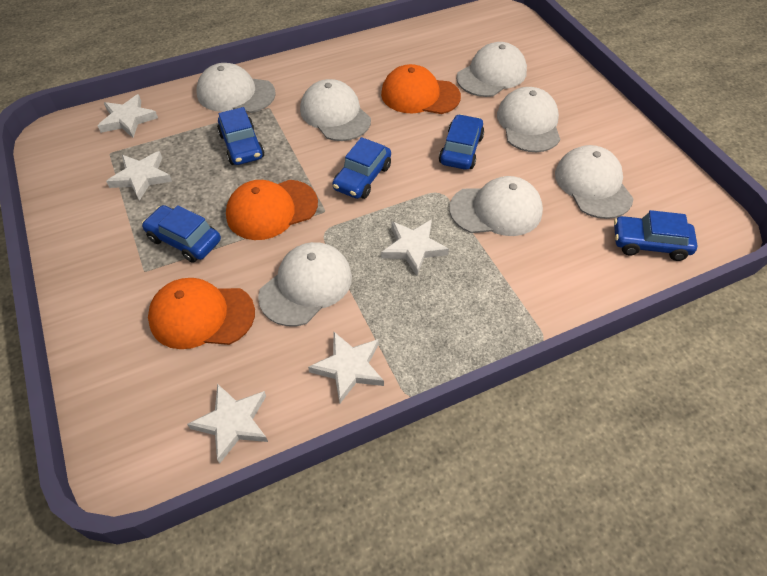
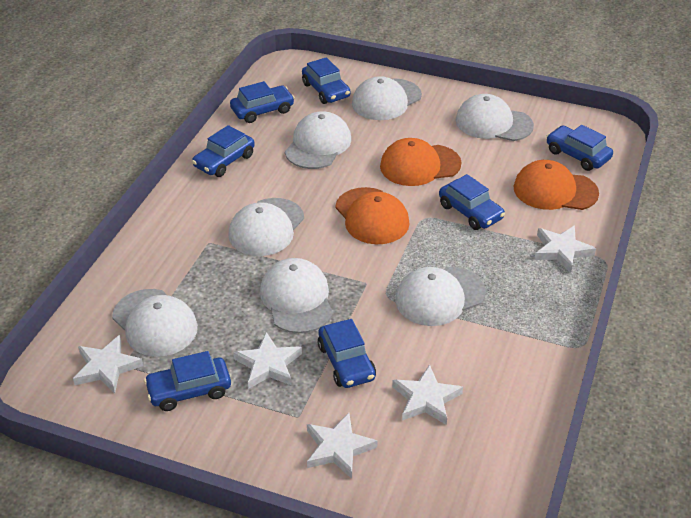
blue car: [142,205,221,263] [217,107,264,165] [332,137,391,199] [439,114,484,170] [614,210,698,261] = 5 -> [144,351,231,411] [192,125,255,177] [230,81,295,123] [302,57,351,104] [318,319,376,388] [439,174,505,230] [546,125,613,171] = 7

